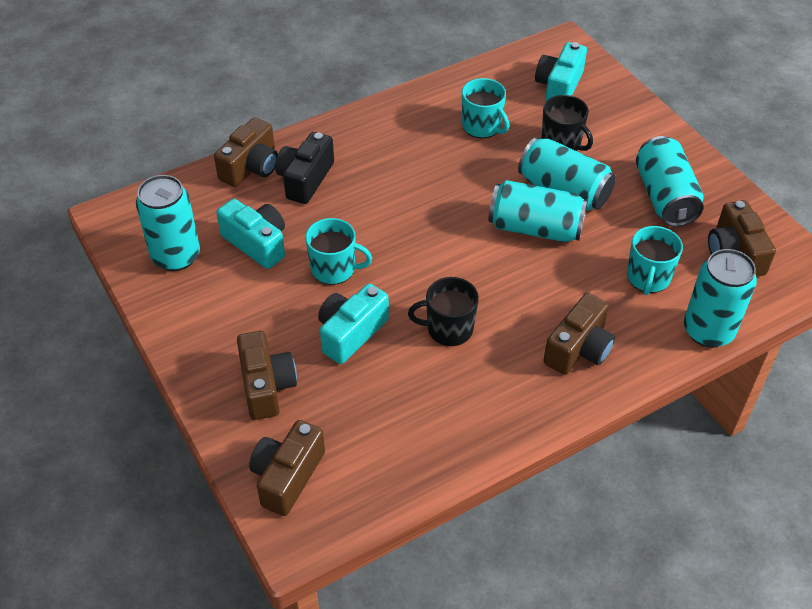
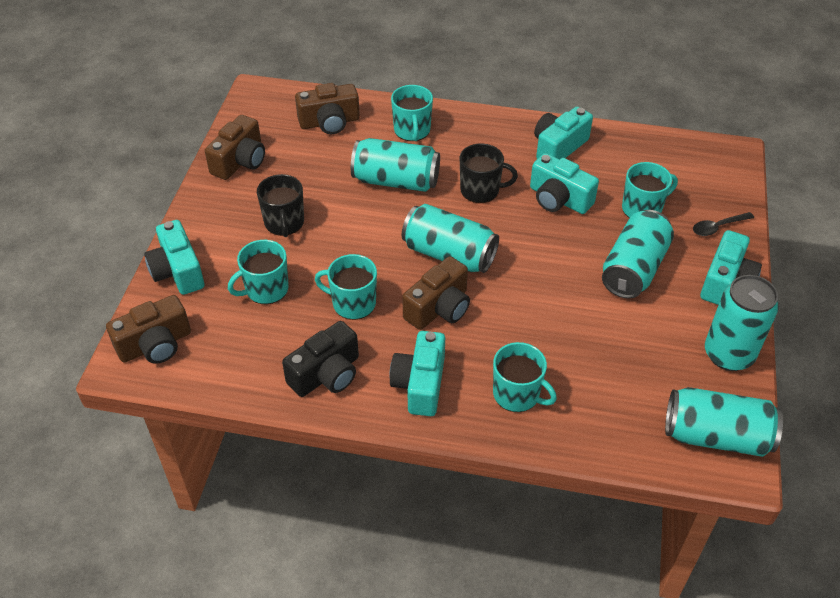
black spoon: none = 0 -> [693,212,754,236] = 1
brown camera: [214,117,278,187] [237,331,297,420] [249,420,325,516] [544,293,615,375] [708,200,776,277] = 5 -> [106,295,191,364] [205,115,265,180] [295,83,360,134] [402,256,470,330] = 4
turquoise camera: [216,199,285,269] [318,284,389,364] [535,42,587,101] = 3 -> [144,220,204,295] [389,331,445,416] [530,153,599,214] [534,107,593,159] [700,230,762,305] = 5
turquoise mug: [305,218,372,285] [462,78,509,138] [627,226,683,295] = 3 -> [228,240,289,304] [315,254,377,320] [391,85,433,141] [493,342,557,412] [622,162,678,218] = 5

